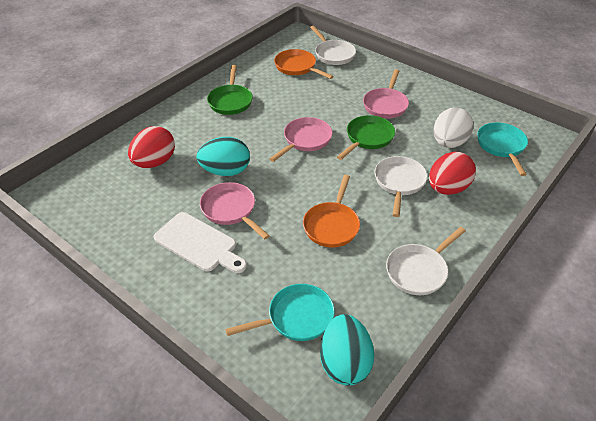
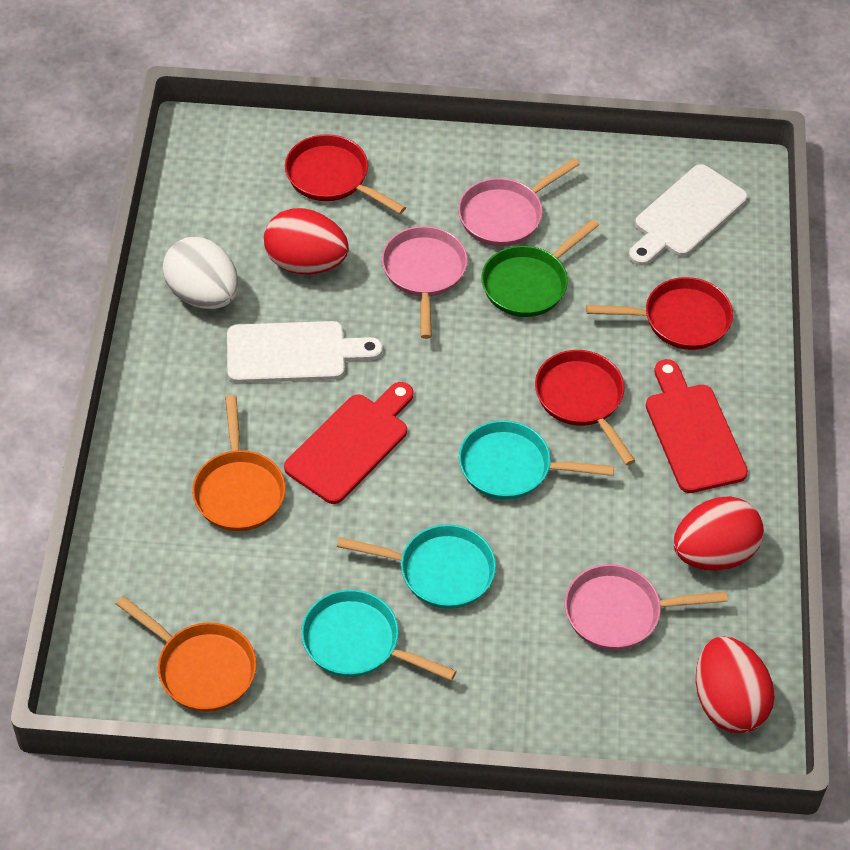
green pan: [207,65,253,115] [337,115,395,160] = 2 -> [482,219,599,317] = 1
red cutting board: none = 0 -> [284,382,414,504] [646,359,748,493] = 2
red egg: [128,126,175,168] [429,152,476,195] = 2 -> [264,208,349,274] [674,496,764,570] [696,636,775,733] = 3
red pan: none = 0 -> [285,134,406,214] [535,350,635,465] [586,277,733,350] = 3
turquoise egg: [196,137,250,176] [320,314,374,386] = 2 -> none = 0
turquoise pan: [225,284,335,341] [477,122,528,176] = 2 -> [301,590,456,681] [337,525,496,609] [459,420,614,500] = 3
white cutting board: [154,212,247,273] = 1 -> [227,321,383,383] [629,164,747,266] = 2
white pan: [310,26,356,65] [375,156,427,217] [386,227,466,295] = 3 -> none = 0

